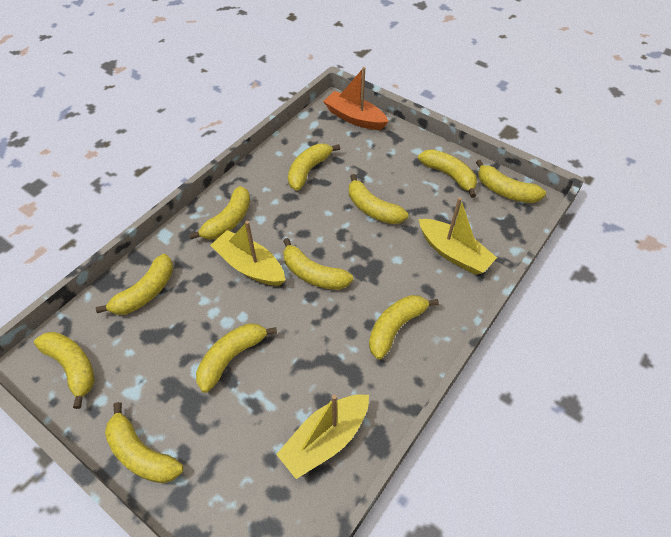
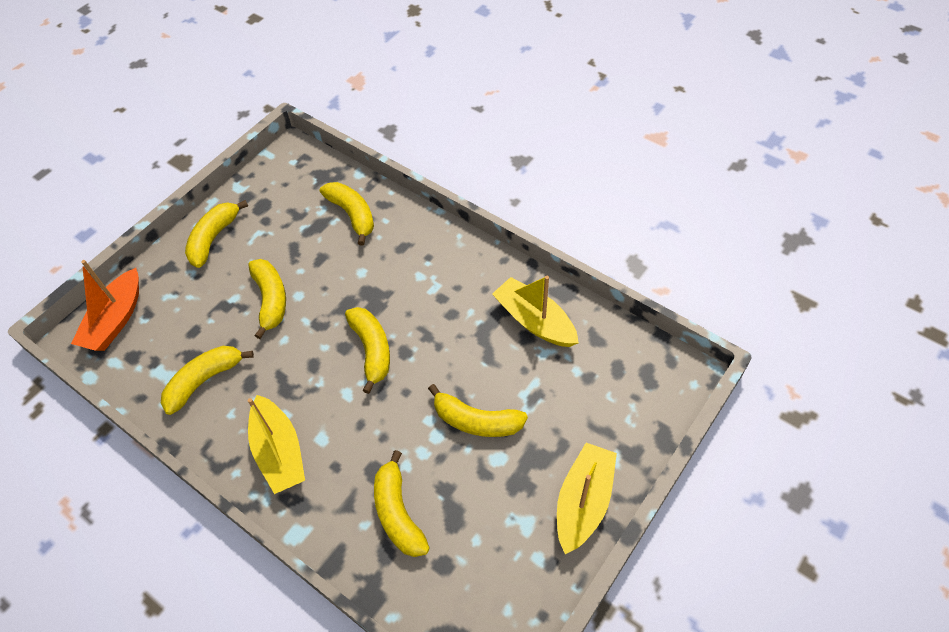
yellow banana: [34,332,95,409] [96,254,173,315] [105,402,183,483] [189,186,250,240] [196,323,277,393] [283,238,353,290] [288,144,340,190] [349,174,408,224] [369,295,439,359] [418,149,477,198] [476,160,546,203] = 11 -> [161,346,254,415] [185,200,248,268] [248,259,286,339] [320,182,374,246] [345,307,390,394] [374,450,430,557] [428,384,528,437] = 7

